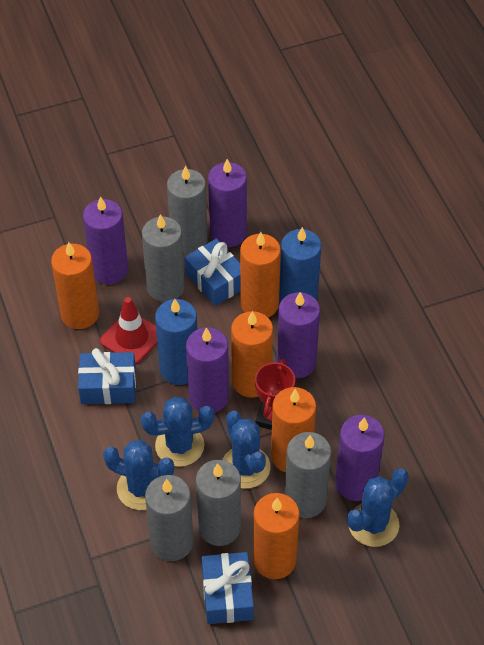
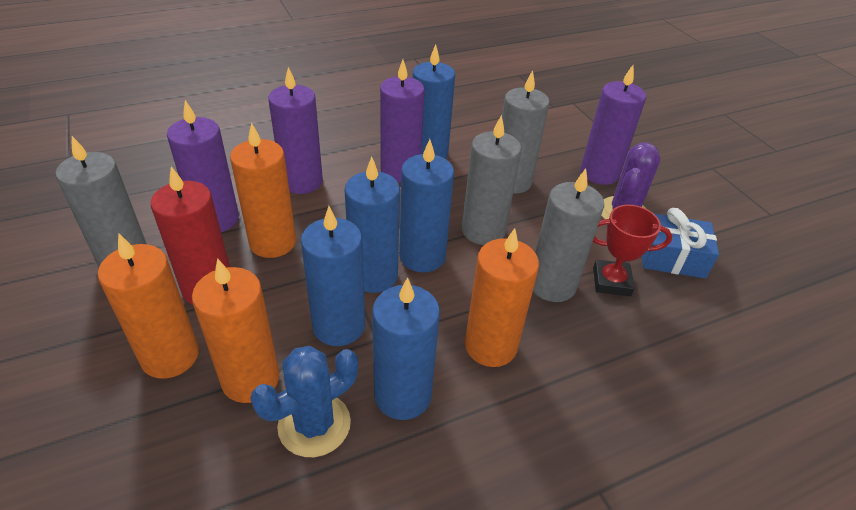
blue cactus: [103,440,174,510] [141,397,214,467] [222,411,270,489] [347,468,409,547] = 4 -> [250,346,358,457] = 1
blue candle: [155,299,197,385] [279,227,321,302] = 2 -> [301,206,365,346] [345,157,400,293] [372,277,440,420] [399,139,454,272] [412,44,455,159] = 5
blue gift: [78,348,136,404] [184,239,240,306] [202,552,254,624] = 3 -> [642,208,719,279] = 1
grey candle: [142,214,185,302] [145,475,193,561] [167,166,208,254] [196,460,241,546] [285,432,331,518] = 5 -> [55,136,147,267] [462,115,521,245] [502,70,550,194] [533,168,604,302] = 4
orange candle: [51,242,99,329] [231,311,273,397] [240,232,281,318] [253,493,300,579] [271,387,316,473] = 5 -> [98,234,199,379] [192,258,280,403] [230,123,296,258] [465,228,539,367] = 4
purple cactus: none = 0 -> [601,142,660,219] = 1
purple candle: [83,196,128,284] [186,327,229,413] [208,159,247,247] [277,292,320,378] [335,415,385,501] = 5 -> [167,100,239,232] [268,67,323,194] [380,60,425,182] [580,65,646,185] = 4
red candle: none = 0 -> [151,166,230,305] = 1
red traffic cone: [100,297,157,364] = 1 -> none = 0

